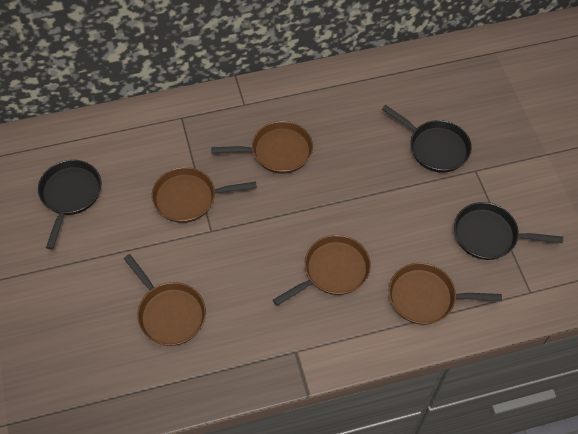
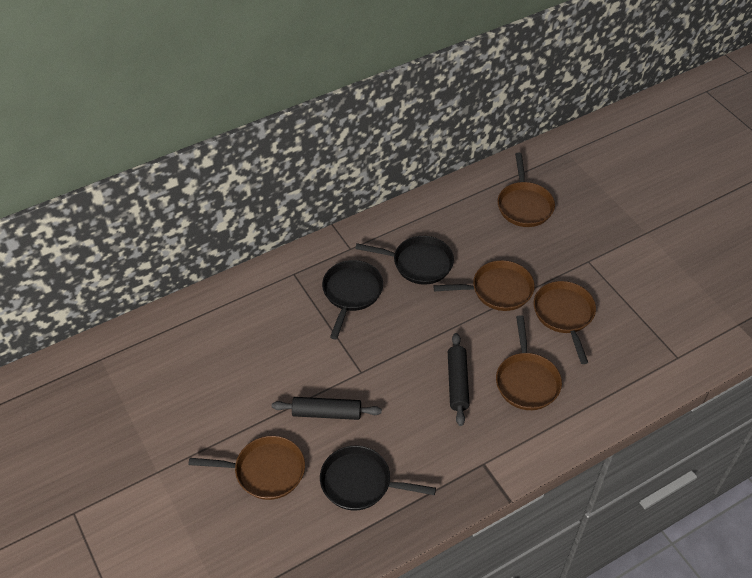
black rolling pin: none = 0 -> [272,397,382,420] [448,333,470,426] = 2

